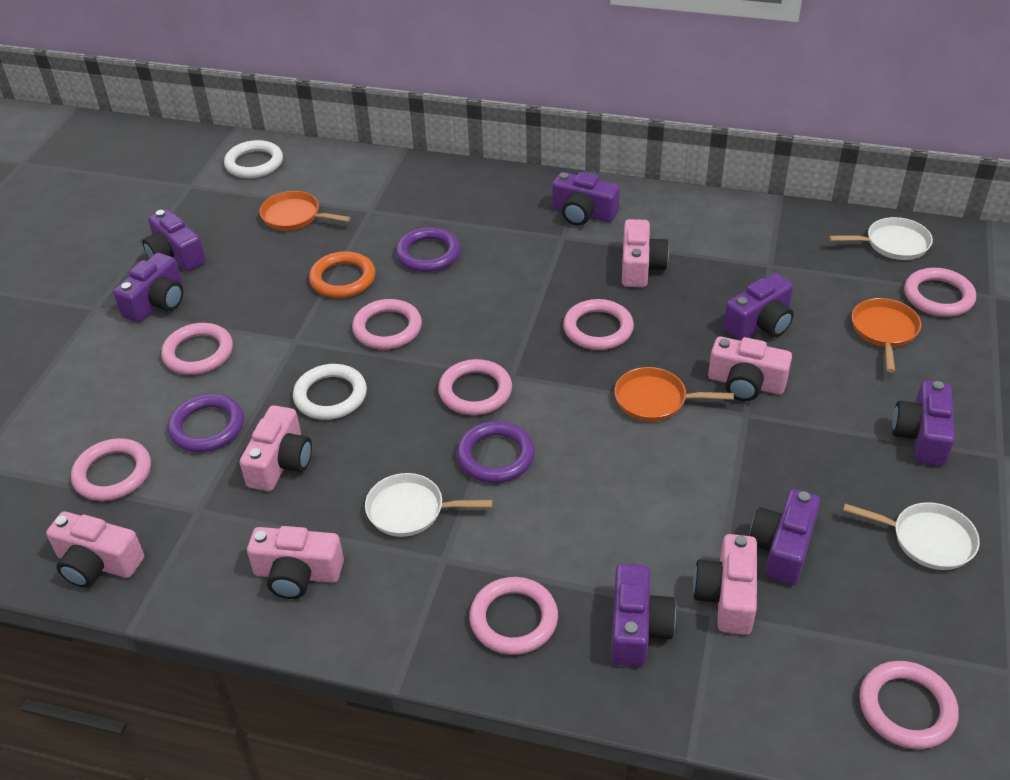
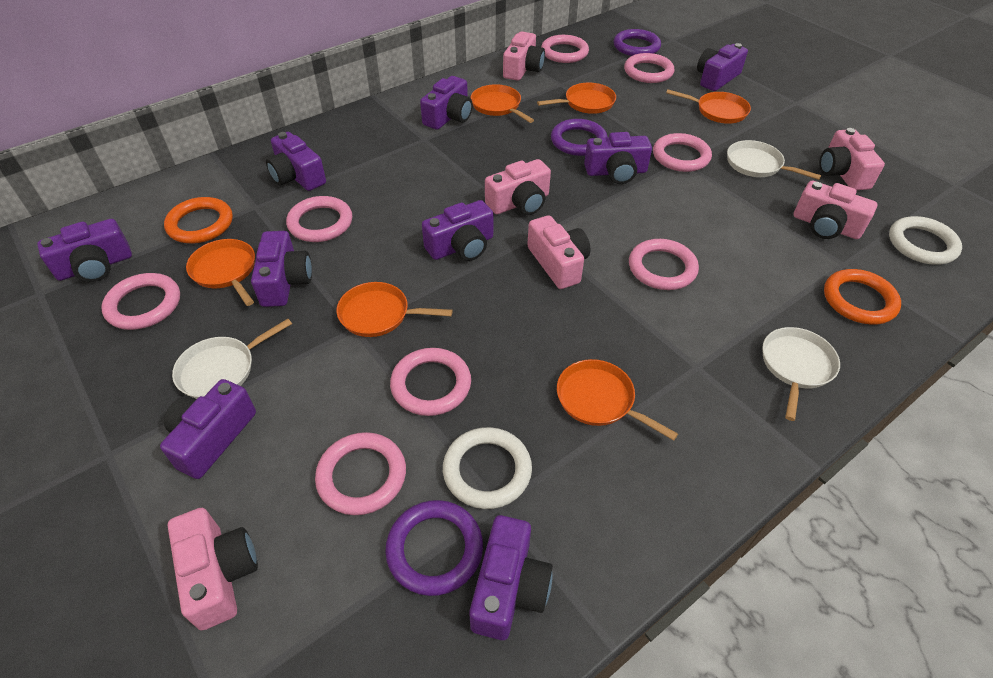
orange pan: [260,191,351,231] [614,367,734,422] [852,298,921,372] = 3 -> [186,239,255,306] [336,282,453,337] [471,84,534,123] [537,83,616,114] [557,359,678,441] [666,89,751,124] = 6
orange ring: [309,251,376,298] = 1 -> [164,197,233,244] [824,269,901,325] = 2
purple camera: [113,253,183,323] [142,209,206,271] [552,172,620,226] [611,564,676,667] [723,273,794,340] [749,489,820,585] [892,381,955,466] = 7 -> [37,219,132,282] [160,379,256,479] [251,231,312,307] [266,132,326,191] [420,76,473,130] [422,200,493,261] [469,515,553,640] [584,132,652,184] [697,43,748,91] = 9

